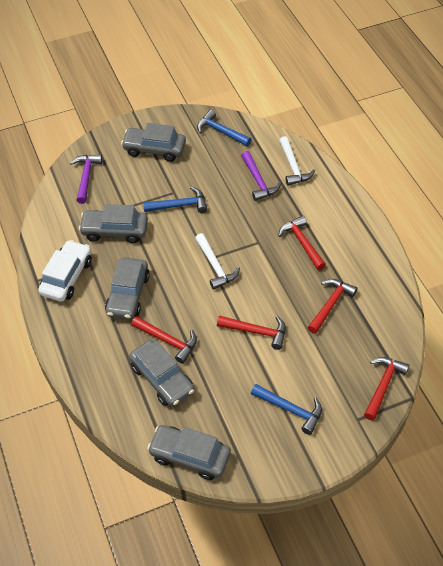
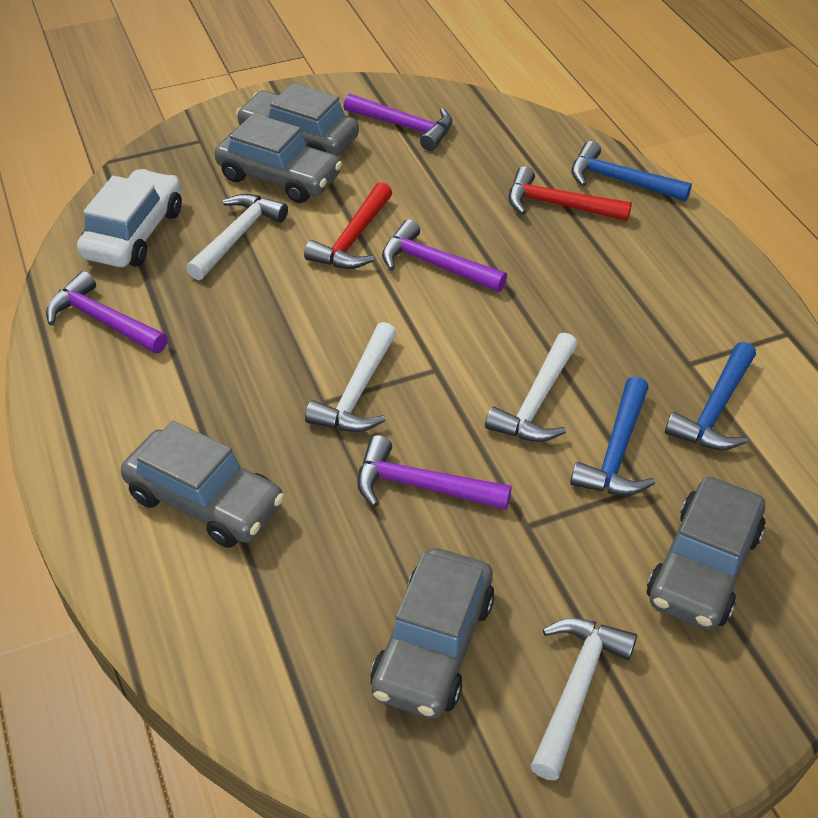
purple hammer: [70,155,102,204] [241,151,281,201] = 2 -> [46,271,168,354] [343,93,452,151] [357,435,512,510] [382,219,507,292] = 4
red hammer: [131,316,197,364] [217,315,286,350] [278,216,326,270] [307,279,358,334] [364,357,410,420] = 5 -> [304,182,392,269] [509,166,632,221] = 2
white hammer: [195,233,240,290] [279,136,315,186] = 2 -> [186,194,288,280] [305,322,397,432] [485,333,577,442] [531,618,637,780] = 4

